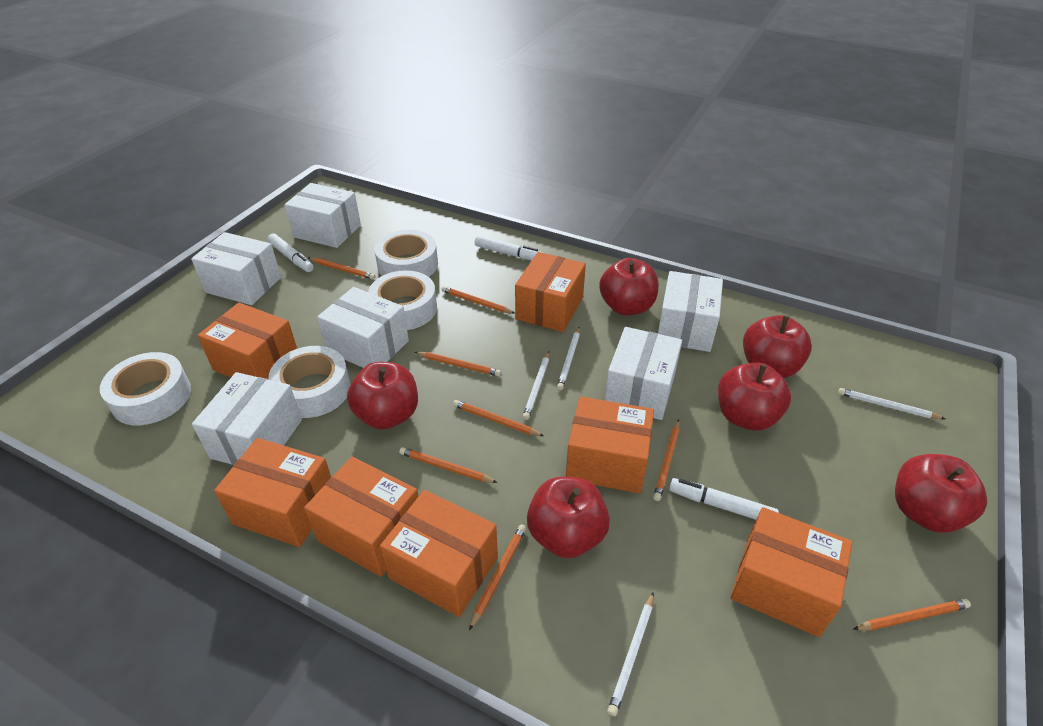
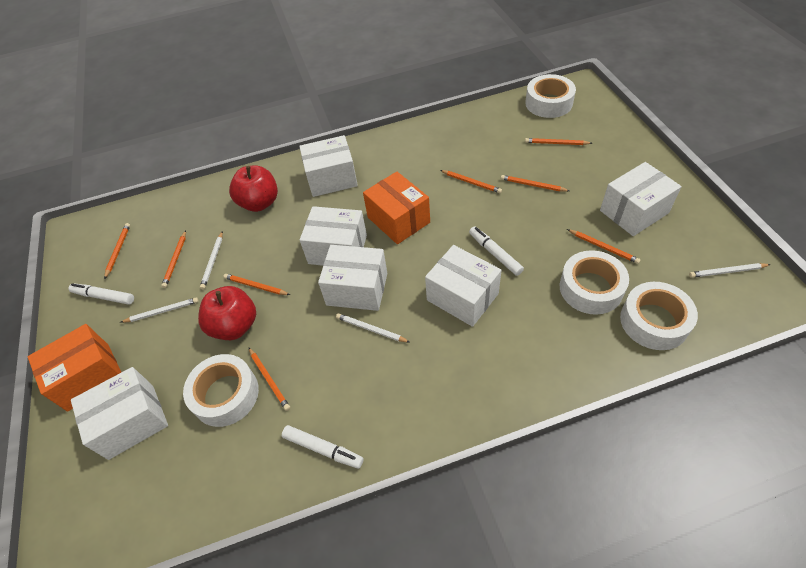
orange box: [197,303,297,379] [214,438,331,547] [304,457,418,577] [380,490,498,617] [515,252,586,332] [566,397,654,493] [730,507,852,637] = 7 -> [28,324,121,412] [363,172,430,244] = 2
red apple: [347,362,418,429] [527,477,610,558] [599,258,658,315] [718,363,791,430] [743,315,812,378] [895,454,987,533] = 6 -> [198,286,256,340] [229,166,278,212] = 2

